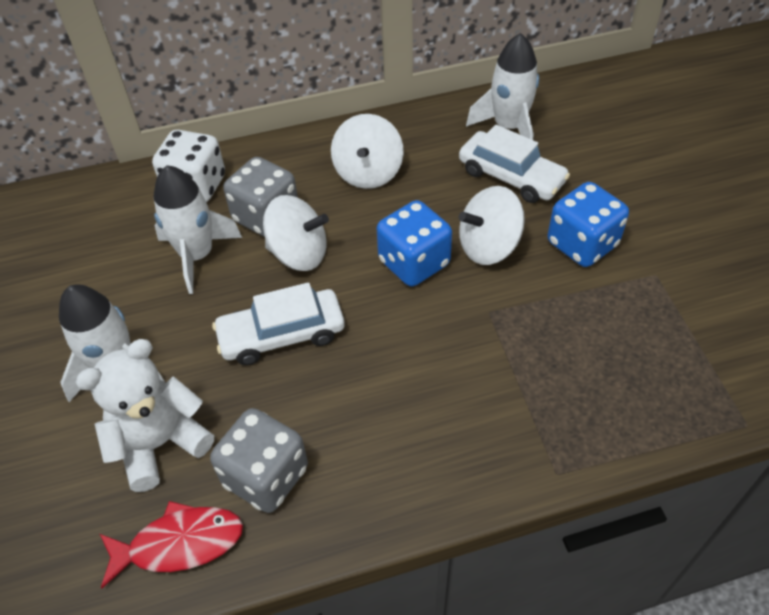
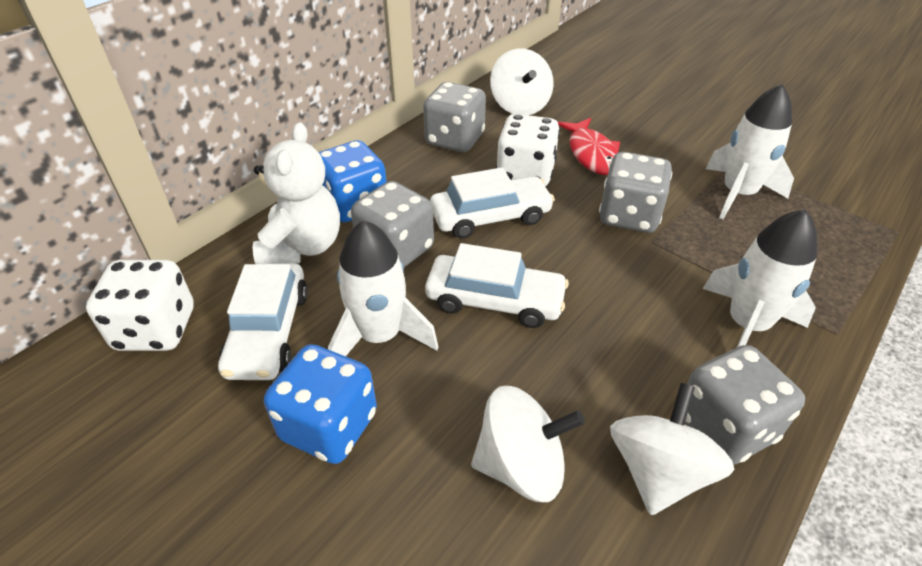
grey dice: [210,408,308,513] [223,157,298,237] = 2 -> [351,181,434,267] [423,82,486,152] [599,152,672,233] [685,345,805,465] = 4
white car: [212,282,345,365] [459,125,570,203] = 2 -> [218,263,308,380] [425,243,569,328] [430,167,555,238] = 3
white dice: [152,130,225,202] = 1 -> [86,260,194,351] [496,114,560,187] = 2

